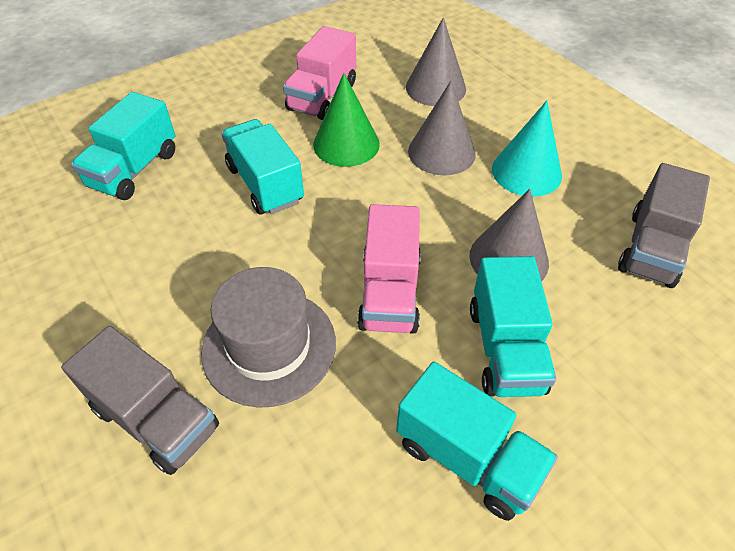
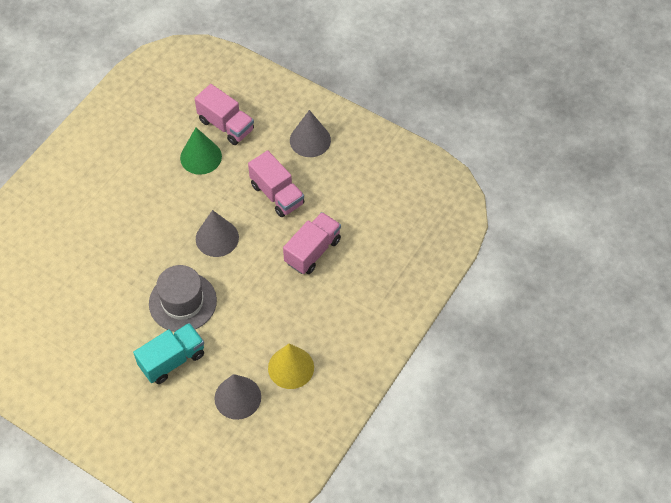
grey truck: [61,326,219,475] [618,163,710,288] = 2 -> none = 0
pink truck: [283,26,356,120] [357,204,421,334] = 2 -> [195,84,254,145] [248,150,305,217] [283,212,341,274] = 3
turquoise cone: [492,101,562,197] = 1 -> none = 0
turquoise truck: [71,92,175,200] [221,119,304,215] [396,362,558,521] [470,256,556,397] = 4 -> [133,323,204,384] = 1
yellow cone: none = 0 -> [268,343,314,389] = 1

